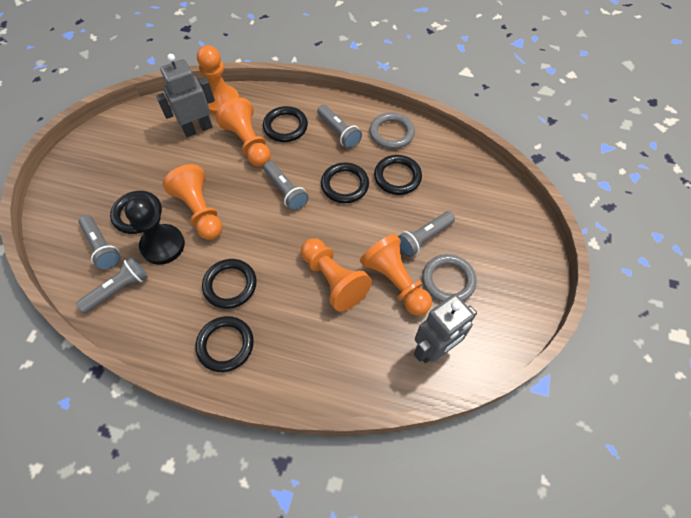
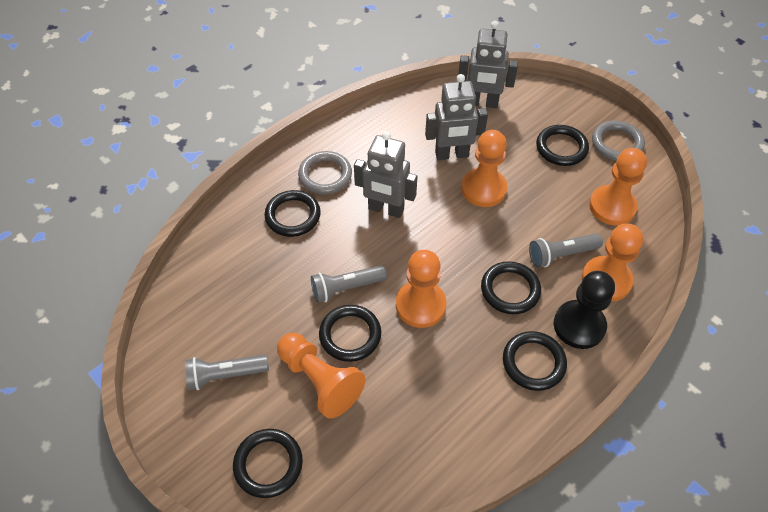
grey flashlight: [76,257,148,313] [78,215,121,270] [263,161,309,211] [317,105,362,149] [398,211,455,257] = 5 -> [185,355,269,390] [311,265,387,303] [529,234,603,268] = 3
grey robot: [156,54,215,137] [414,294,477,363] = 2 -> [354,131,417,218] [425,74,488,160] [458,21,518,108] = 3

